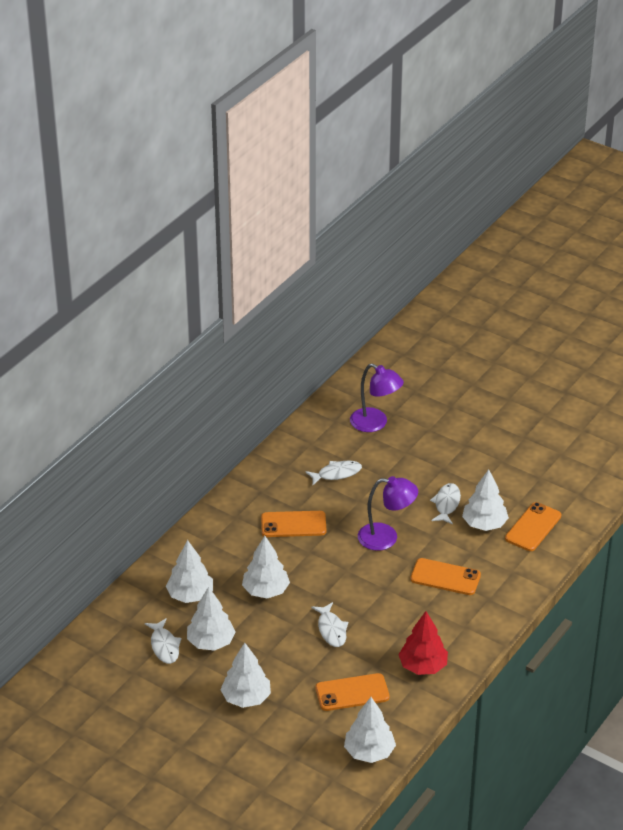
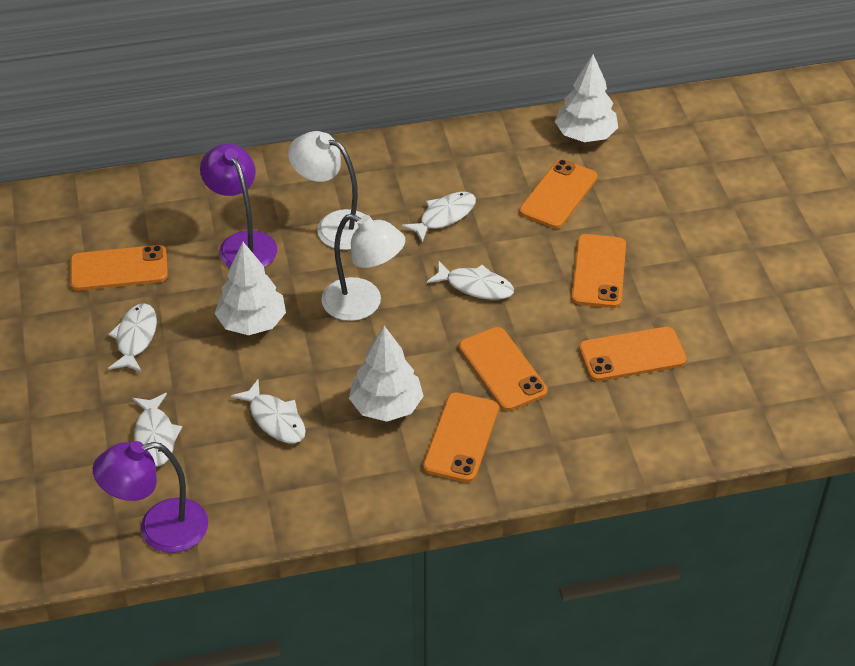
orange phone: [261,511,327,537] [316,673,390,711] [410,558,481,595] [505,502,561,551] = 4 -> [70,245,168,291] [423,393,499,483] [459,327,548,411] [519,159,598,229] [571,234,626,308] [579,327,687,381] = 6
red tree: [398,611,448,675] = 1 -> none = 0
white fish: [145,618,182,664] [305,461,362,485] [311,602,348,647] [430,483,461,525] = 4 -> [108,303,157,372] [132,393,182,467] [231,380,306,443] [401,192,476,243] [427,260,514,300] = 5
white lamp: none = 0 -> [288,131,365,250] [321,214,405,321] = 2
white tree: [166,540,213,603] [187,587,236,651] [220,643,271,708] [242,536,290,598] [344,697,396,763] [462,469,509,531] = 6 -> [214,242,286,335] [349,326,424,422] [555,55,618,142] = 3

